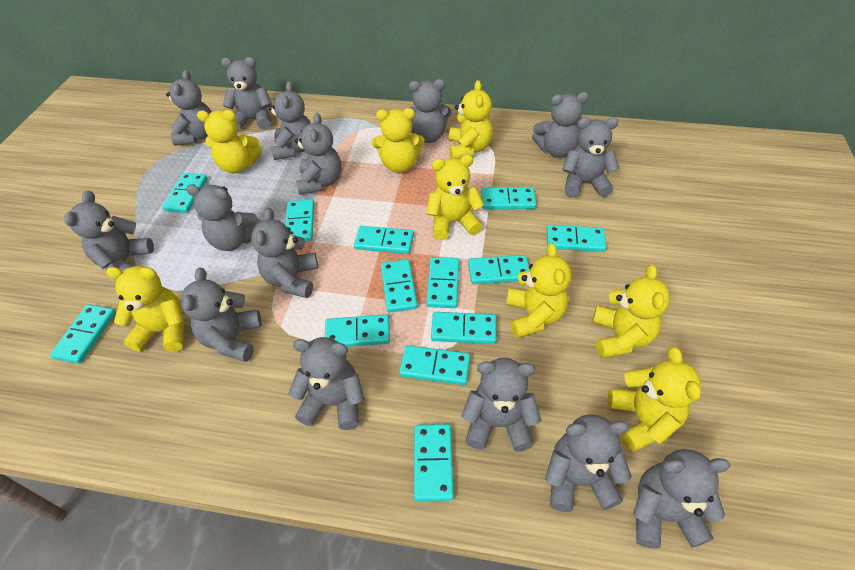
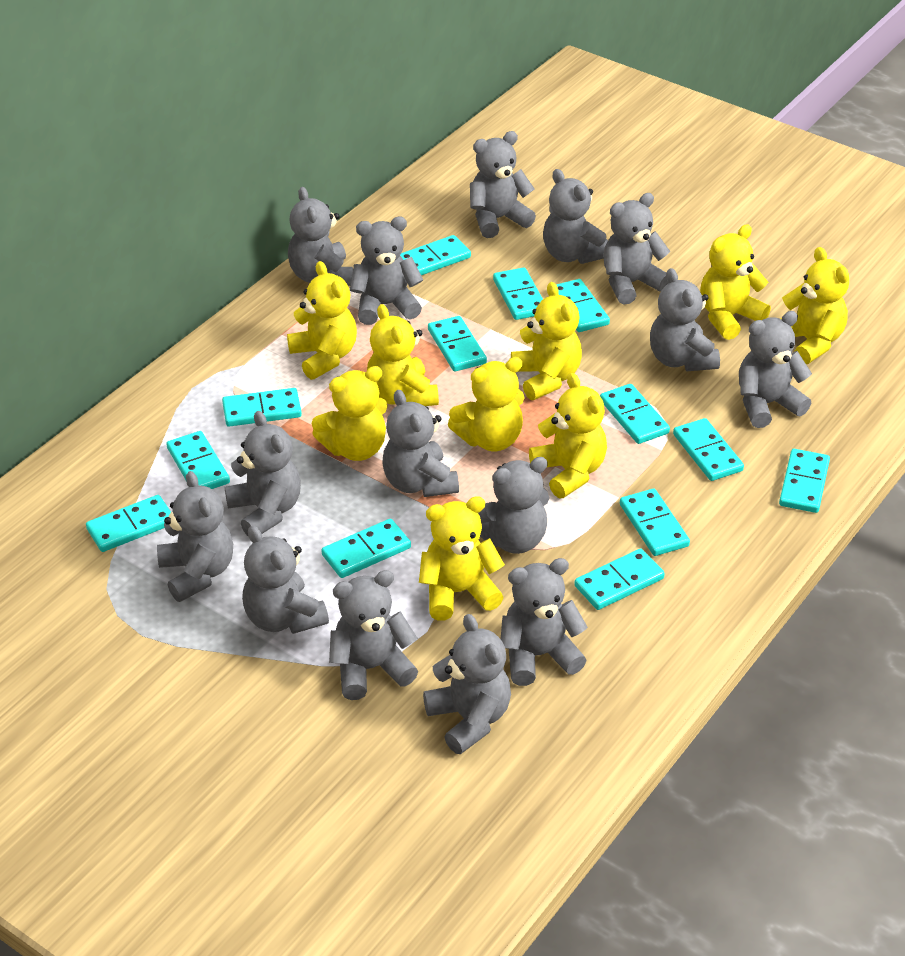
yellow teddy bear: [106,266,184,352] [197,110,262,173] [372,108,425,173] [426,155,484,240] [449,80,493,159] [506,243,571,338] [592,265,670,358] [608,347,701,452] = 8 -> [287,261,357,380] [312,366,388,461] [367,304,439,406] [419,496,505,620] [448,357,525,451] [511,282,582,400] [529,373,607,498] [700,224,771,340] [780,247,849,364] = 9

